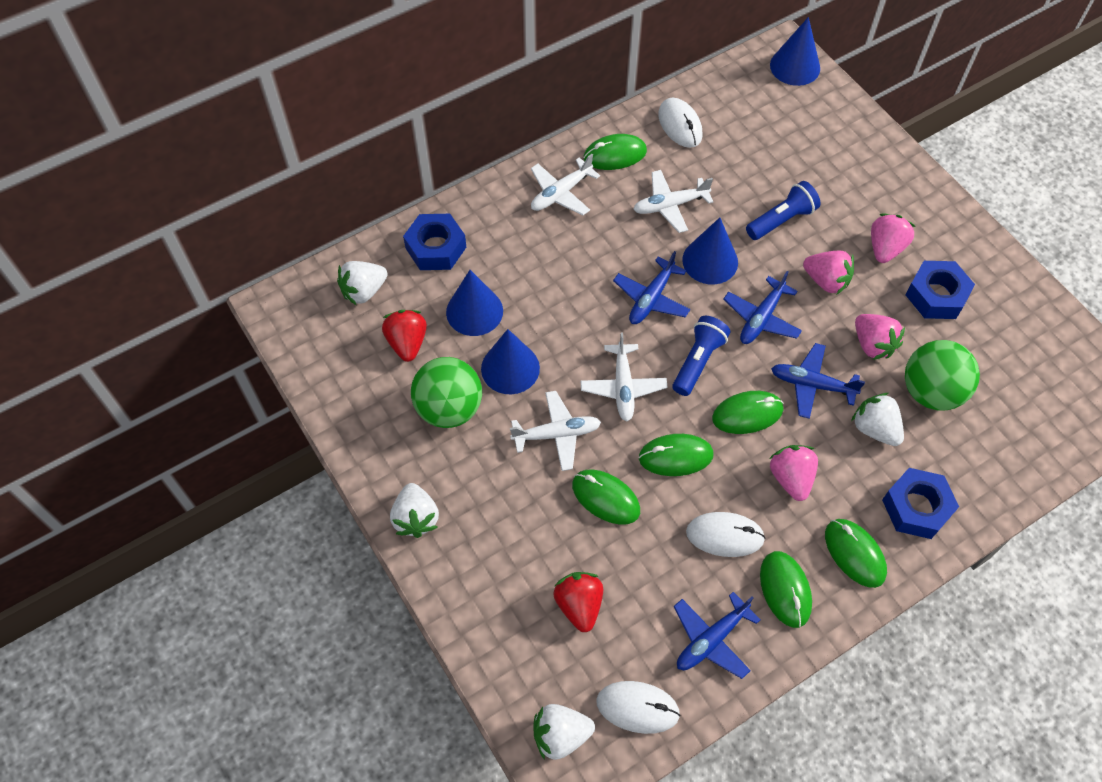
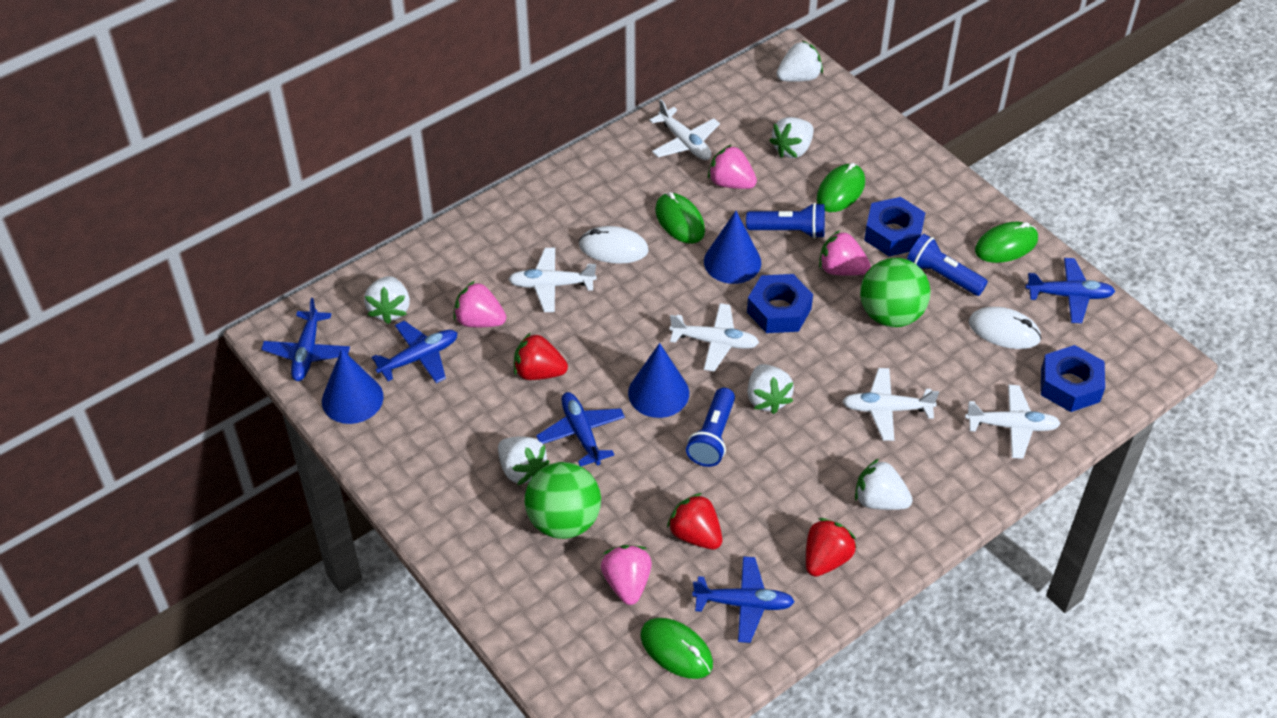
blue cone: [446,270,503,336] [481,329,540,394] [682,218,738,284] [770,17,820,86] = 4 -> [322,349,383,424] [628,343,689,418] [704,211,761,284] = 3
blue flashlight: [673,316,730,396] [746,181,820,240] = 2 -> [686,388,735,467] [746,203,825,239] [907,234,988,296] = 3
blue plane: [613,251,691,324] [674,592,761,679] [723,271,802,344] [771,343,865,419] = 4 -> [261,298,350,381] [371,321,457,383] [536,392,625,466] [692,556,795,643] [1025,258,1115,323] = 5
green mouse: [572,470,640,525] [584,134,647,170] [639,434,714,476] [712,391,784,434] [760,551,812,628] [825,519,887,588] = 6 -> [640,618,713,679] [655,192,705,244] [817,163,865,212] [975,222,1038,263] = 4
red strawberry: [382,310,427,362] [553,572,603,632] = 2 -> [514,332,568,380] [667,493,722,550] [806,518,857,577] = 3
white mouse: [596,681,681,734] [658,98,703,148] [686,512,766,557] = 3 -> [579,226,649,264] [969,307,1042,349] = 2
white plane: [510,391,601,471] [531,154,600,215] [581,332,667,421] [633,170,713,233] = 4 -> [508,248,597,312] [649,99,720,160] [670,303,759,372] [842,368,939,441] [965,385,1061,459] = 5
white strawberry: [337,261,388,305] [390,483,439,538] [534,704,595,760] [851,393,904,446] = 4 -> [364,276,410,324] [498,436,550,485] [747,364,794,414] [769,117,814,158] [776,40,823,82] [855,459,913,510] = 6

